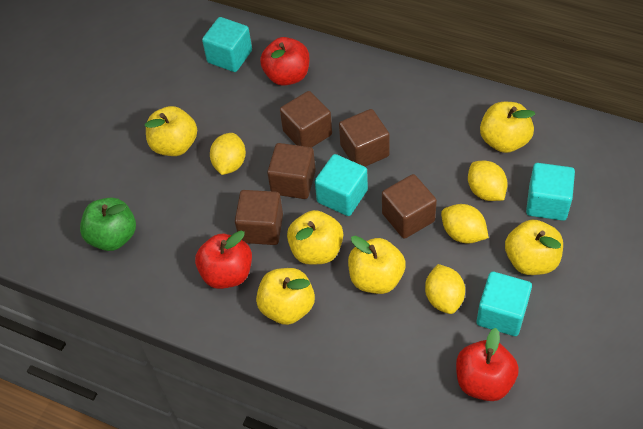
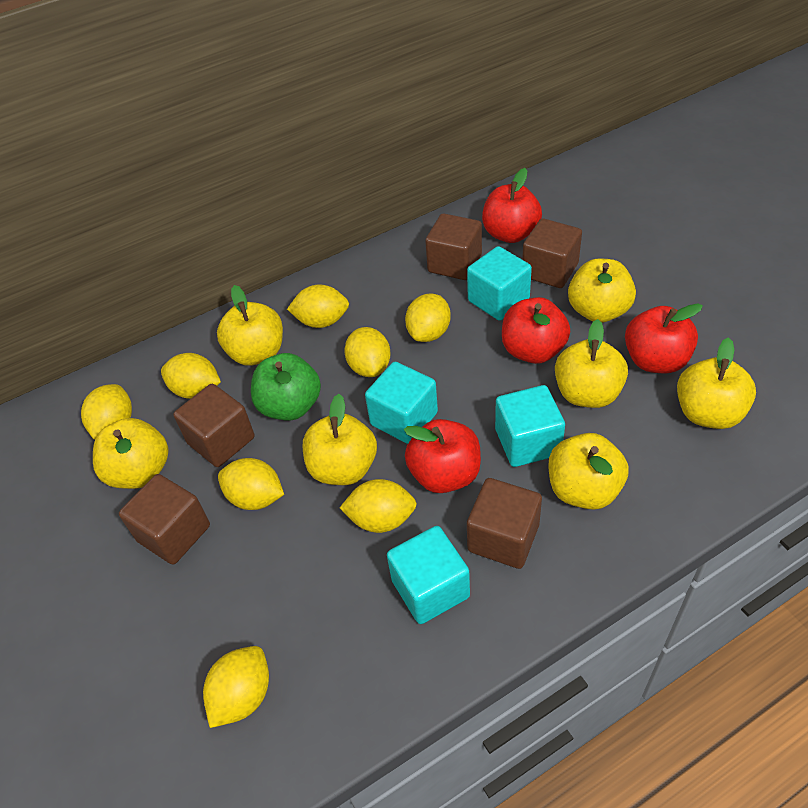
red apple: [195,231,252,289] [260,37,309,86] [456,328,519,401] = 3 -> [404,419,481,493] [482,168,542,243] [502,297,570,364] [625,304,703,373] = 4
yellow apple: [145,106,197,156] [256,268,315,325] [287,210,343,265] [348,236,406,294] [480,102,535,153] [505,220,563,275] = 6 -> [93,418,169,489] [217,285,283,366] [303,394,377,485] [549,433,629,510] [555,319,628,408] [568,259,636,323] [677,337,756,429] = 7
yellow lemon: [210,133,246,175] [425,264,465,314] [441,204,489,244] [468,161,508,201] = 4 -> [81,384,132,439] [161,353,221,399] [203,646,269,728] [218,458,284,510] [287,285,349,328] [340,479,417,533] [344,327,391,377] [405,293,451,342] = 8

